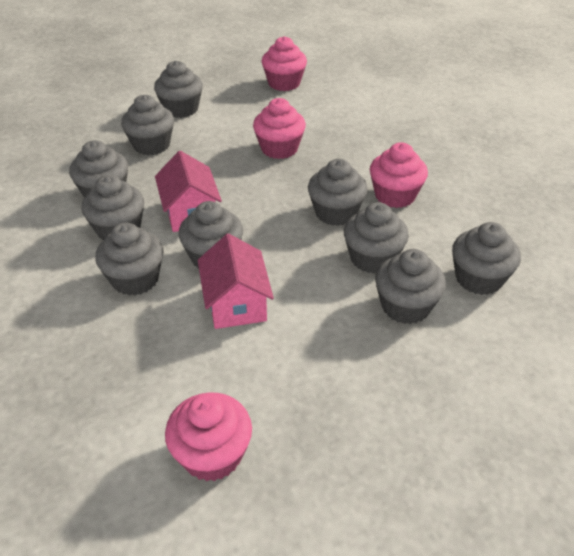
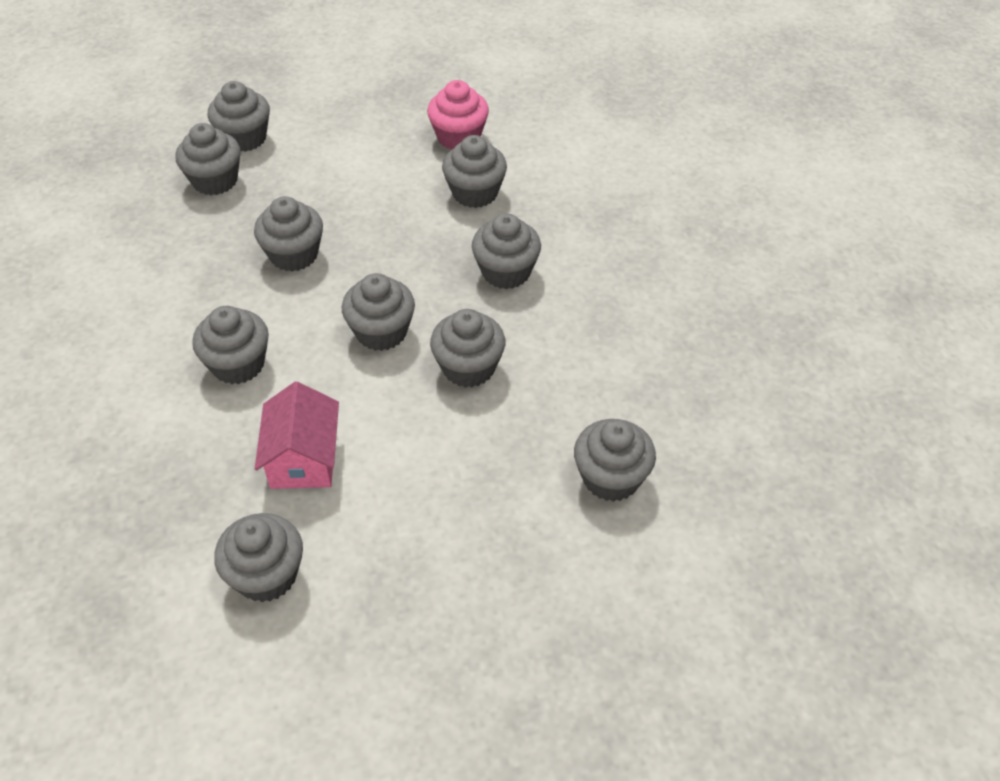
pink cupcake: [165,392,252,482] [253,98,306,159] [261,36,307,91] [370,142,428,208] = 4 -> [427,80,489,150] = 1
pink house: [155,151,222,232] [198,234,274,329] = 2 -> [255,382,339,489] = 1

